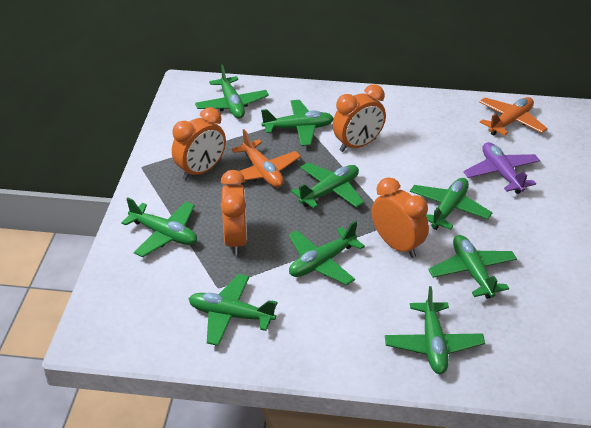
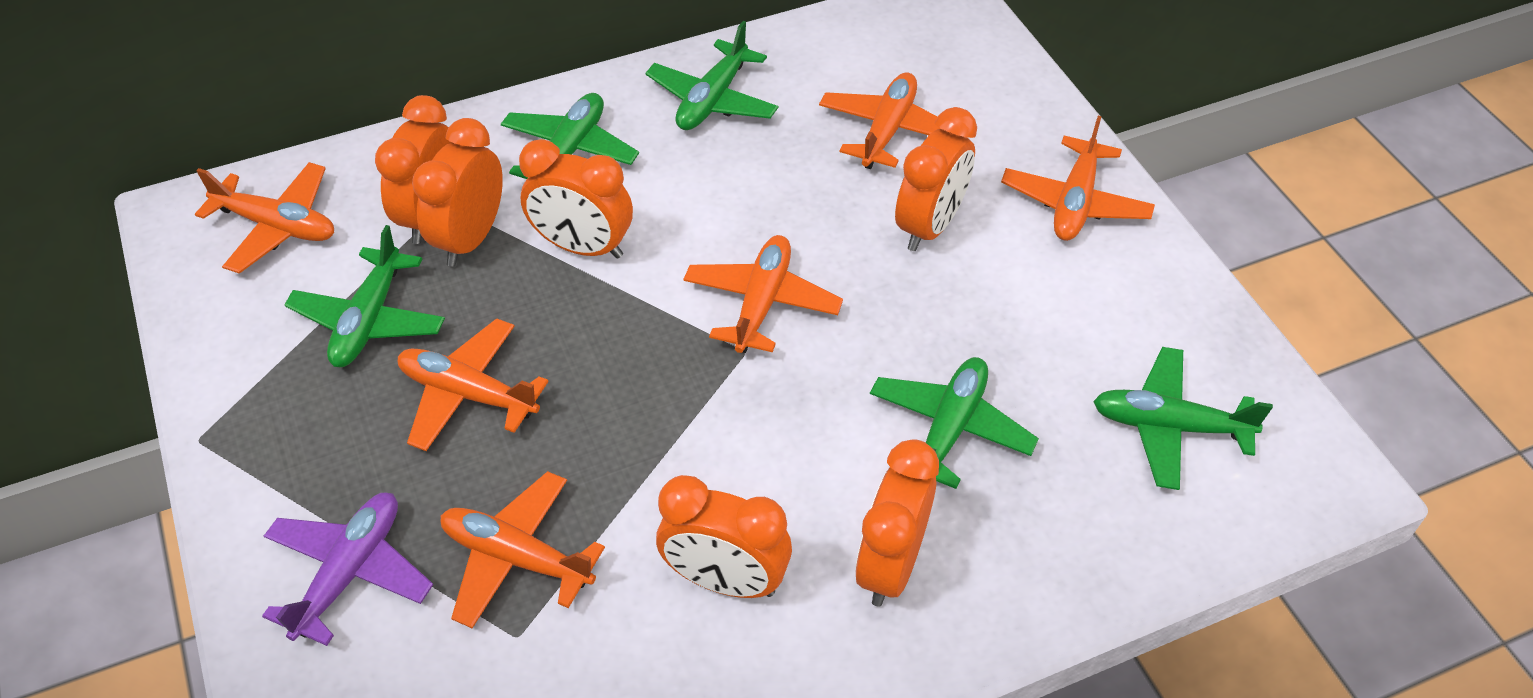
green plane: [121,197,197,257] [189,274,277,346] [195,64,269,119] [261,100,334,146] [289,221,365,285] [291,163,364,209] [385,286,485,374] [410,178,493,230] [428,235,517,299] = 9 -> [284,225,445,367] [501,93,639,179] [645,21,778,130] [870,357,1039,489] [1093,347,1273,490] = 5
orange clock: [172,107,226,180] [220,170,247,256] [333,84,386,152] [372,177,429,258] = 4 -> [375,95,451,244] [412,118,503,267] [519,139,633,259] [656,475,792,598] [855,439,939,607] [895,107,977,251] = 6
orange plane: [231,129,301,188] [479,97,548,135] = 2 -> [195,162,334,274] [398,318,549,451] [440,471,605,628] [684,235,843,353] [819,72,941,169] [1001,116,1155,241] = 6

